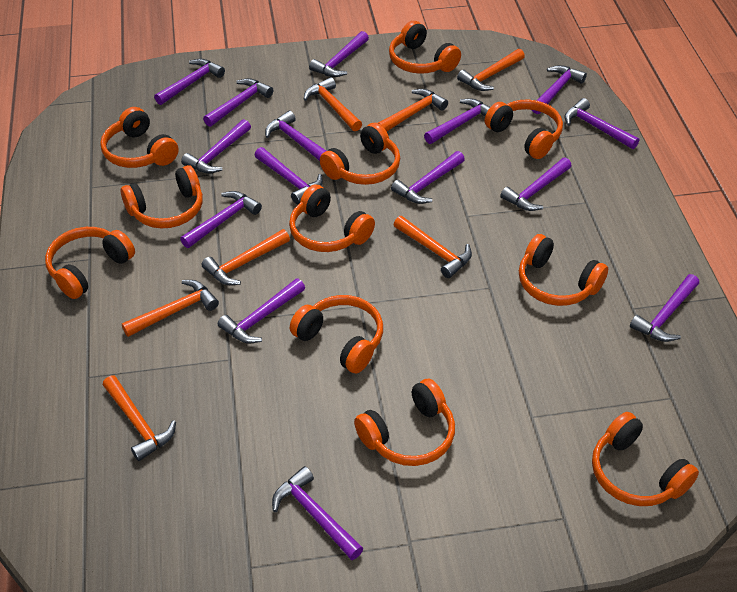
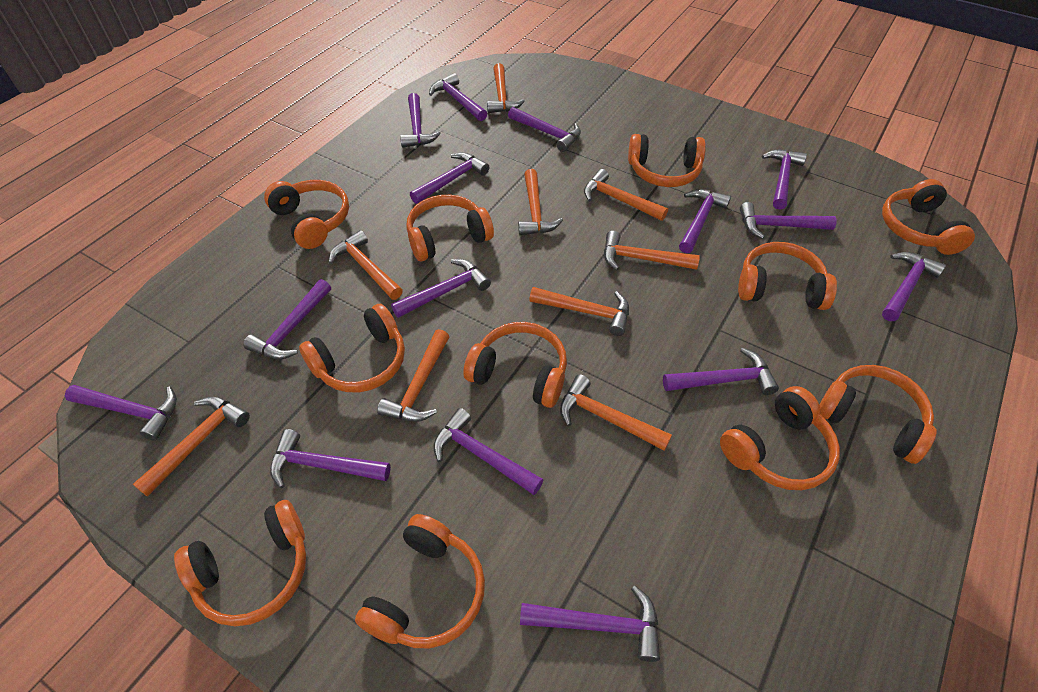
orange hammer: [103,376,176,461] [122,280,219,337] [202,229,290,285] [304,77,362,131] [378,89,448,132] [394,216,472,278] [457,49,525,91] = 7 -> [133,397,250,496] [329,230,403,300] [377,329,450,422] [487,63,525,113] [518,169,563,235] [529,287,629,336] [560,374,672,451] [584,169,668,221] [604,231,700,270] = 9

